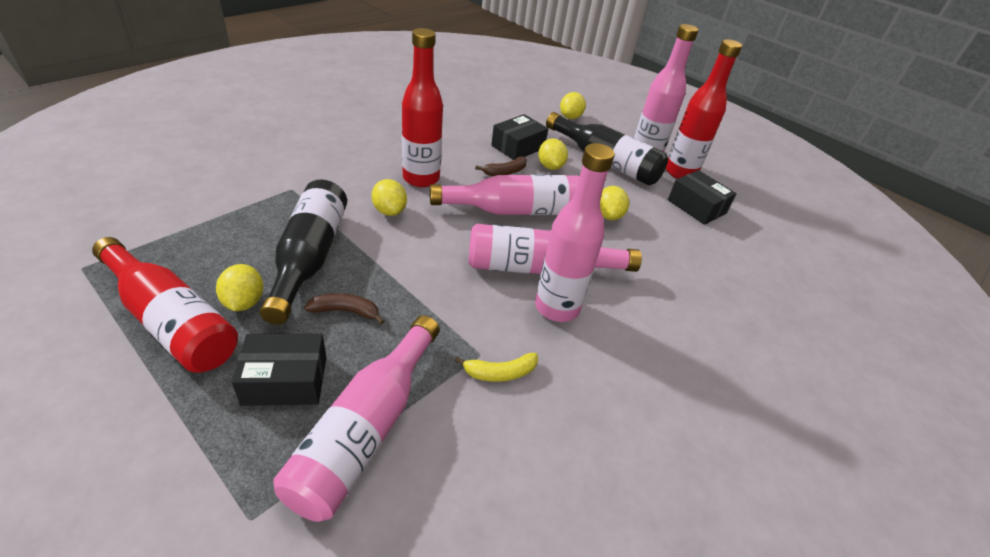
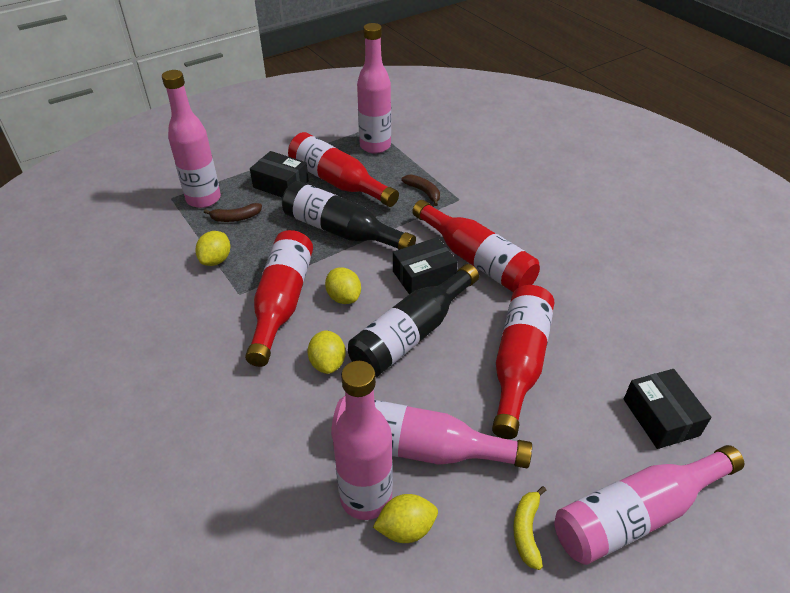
red bottle: [92,237,238,373] [402,28,443,187] [666,39,742,179] = 3 -> [245,230,313,367] [288,132,399,207] [412,200,540,292] [492,285,554,439] = 4
yellow lemon: [216,264,263,311] [372,179,407,216] [538,138,568,170] [560,92,586,119] [600,186,629,220] = 5 -> [195,231,230,266] [307,330,346,374] [325,267,361,304] [373,494,438,543] = 4

